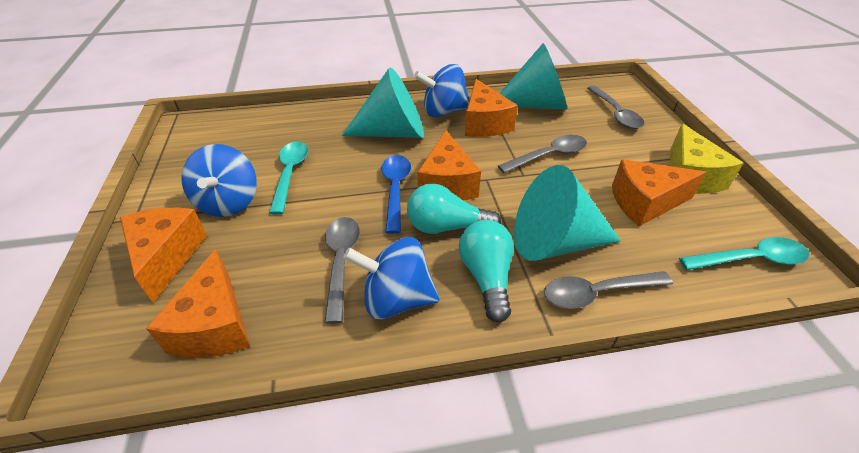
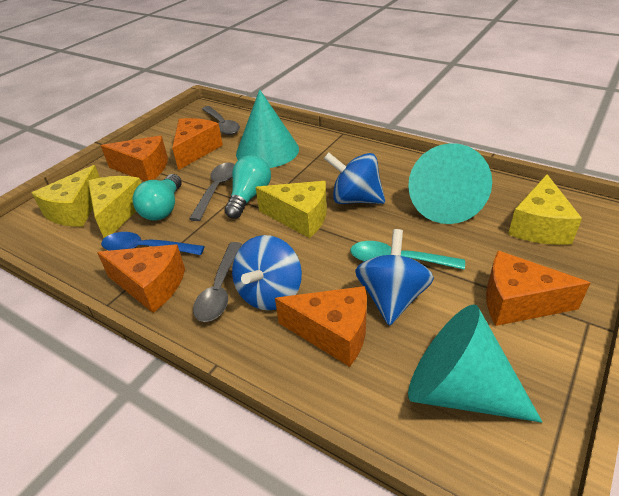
grey spoon: [324,217,360,324] [498,135,587,173] [544,271,673,309] [587,85,644,129] = 4 -> [189,163,235,221] [193,242,242,322] [202,106,240,135] = 3
turquoise spoon: [269,141,309,215] [679,237,809,270] = 2 -> [350,241,465,270] = 1
yellow cheese: [670,124,743,194] = 1 -> [32,165,100,227] [88,176,141,238] [256,181,327,238] [508,174,582,245] = 4

